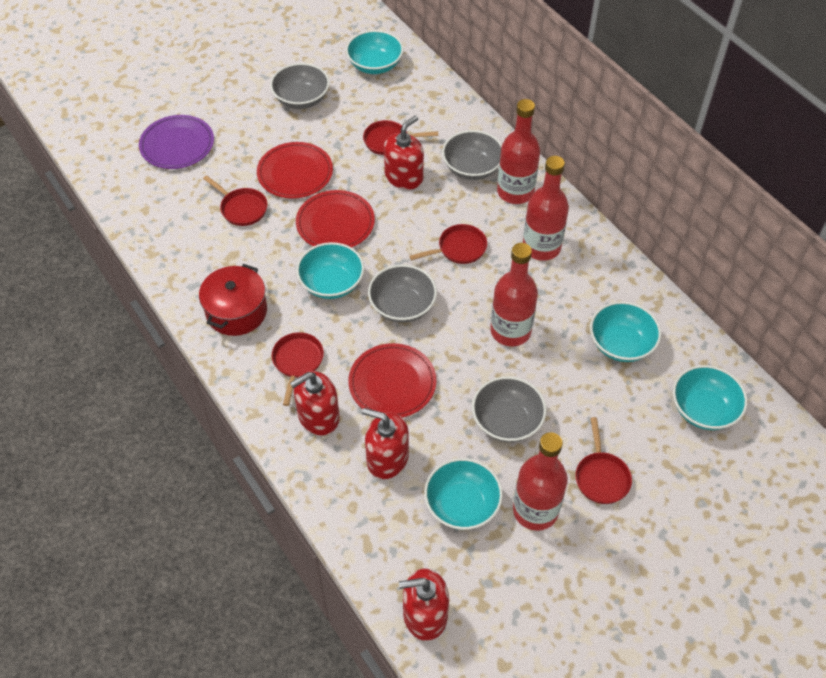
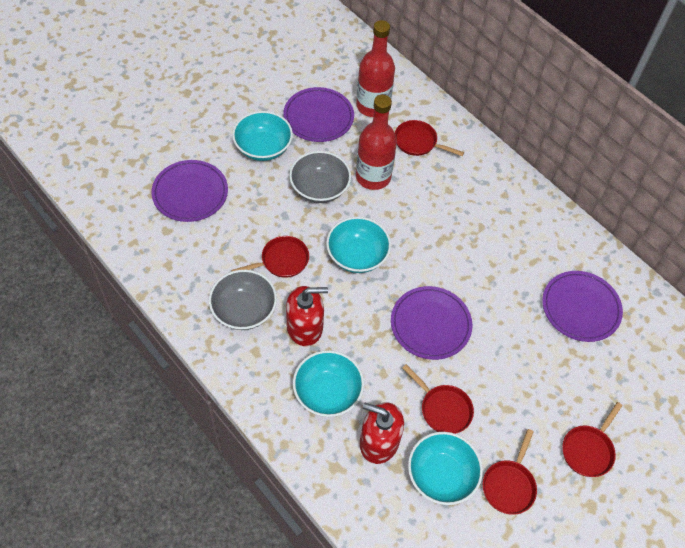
grey bowl: [270,63,330,109] [368,265,437,323] [442,130,502,180] [472,376,547,442] = 4 -> [209,270,277,330] [289,151,351,203] = 2
purple plate: [139,115,214,169] = 1 -> [151,160,228,222] [283,87,354,142] [391,286,473,360] [542,271,623,342] = 4
red bottle: [491,243,538,346] [497,99,540,204] [513,432,568,531] [523,156,569,261] = 4 -> [356,20,395,117] [356,94,397,190] = 2
red plate: [257,142,333,199] [296,190,375,248] [348,343,436,417] = 3 -> none = 0
red pot: [199,264,267,336] = 1 -> none = 0
red soap dispenser: [290,371,340,435] [362,408,409,479] [384,115,424,190] [399,569,449,641] = 4 -> [286,286,328,346] [360,402,404,464] = 2
turquoise bowl: [296,242,364,299] [346,30,403,74] [424,458,503,530] [590,302,661,362] [673,365,747,430] = 5 -> [232,111,293,161] [293,350,364,417] [326,217,391,273] [408,432,483,505] = 4

